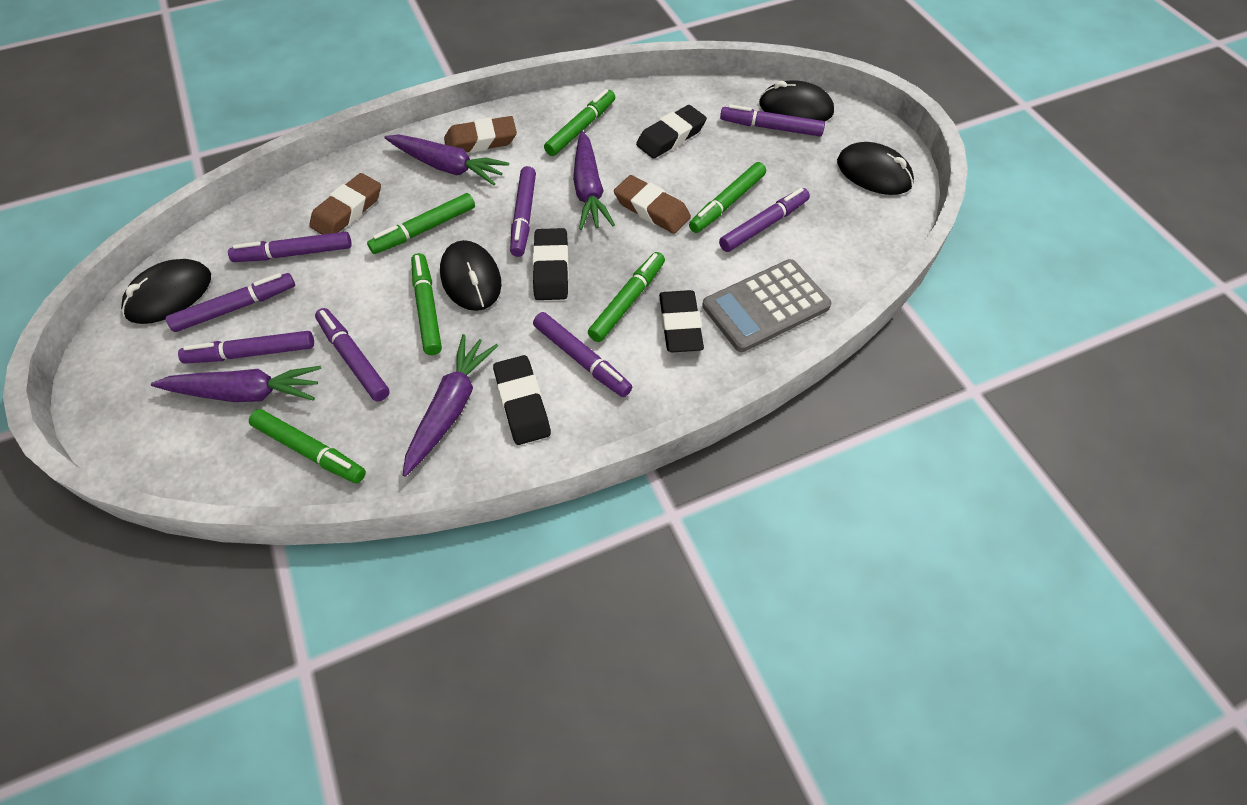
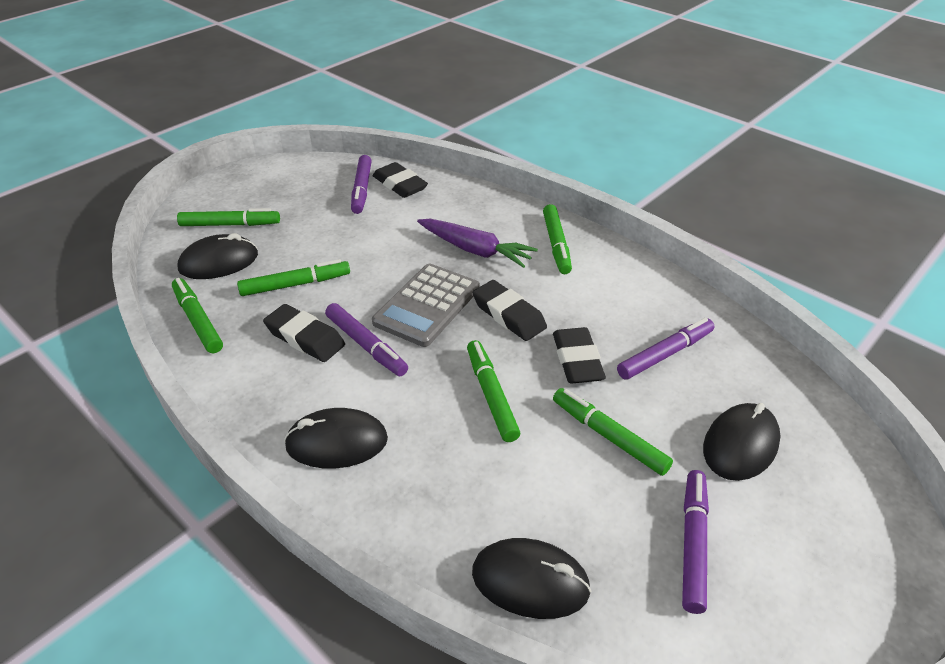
brown eraser: [309,173,381,235] [444,116,517,153] [614,175,691,234] = 3 -> none = 0
purple carrot: [151,366,321,402] [385,135,509,185] [403,334,498,477] [573,131,615,230] = 4 -> [417,219,538,268] = 1
purple marker: [166,273,295,332] [178,331,314,363] [228,232,351,262] [315,308,390,401] [510,166,536,257] [533,312,632,397] [719,188,810,252] [720,105,825,136] = 8 -> [325,303,408,376] [351,155,372,214] [617,318,714,380] [682,470,709,614] = 4

